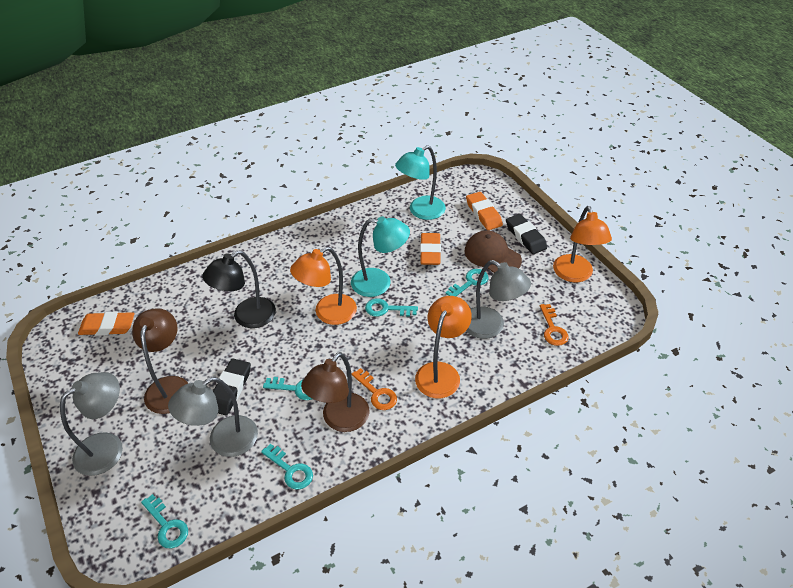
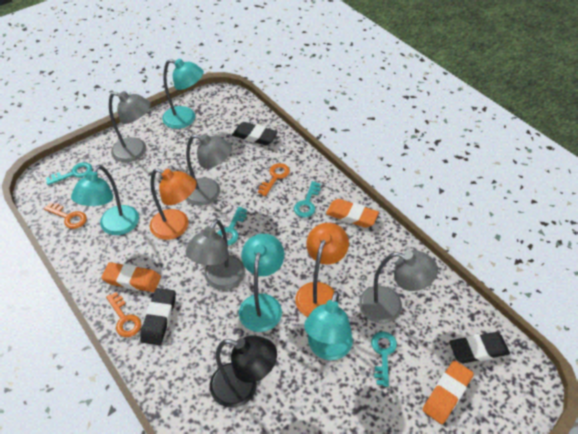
black eraser: [213,359,251,415] [506,214,547,254] = 2 -> [140,288,176,345] [232,122,278,146] [449,332,510,363] = 3
brown cap: [465,230,522,273] = 1 -> none = 0
brown lamp: [132,308,188,414] [301,352,370,432] = 2 -> none = 0
grey lamp: [60,372,123,476] [168,377,258,457] [466,260,531,339] = 3 -> [109,91,151,162] [186,134,232,206] [186,219,245,290] [359,250,438,323] = 4
orange key: [351,368,397,410] [540,304,568,346] = 2 -> [44,202,87,229] [106,292,141,337] [258,163,290,196] = 3
orange lamp: [290,247,357,325] [415,296,472,398] [553,206,612,282] = 3 -> [150,168,197,240] [295,223,349,317] = 2
turquoise key: [141,494,188,548] [261,444,313,489] [263,377,312,400] [365,298,418,317] [446,269,488,296] = 5 -> [46,162,93,185] [217,207,247,245] [294,181,321,218] [371,331,397,387] = 4
turquoise lamp: [351,216,410,297] [395,145,446,220] = 2 -> [71,165,139,235] [162,59,204,129] [239,234,284,332] [304,291,353,360] = 4

